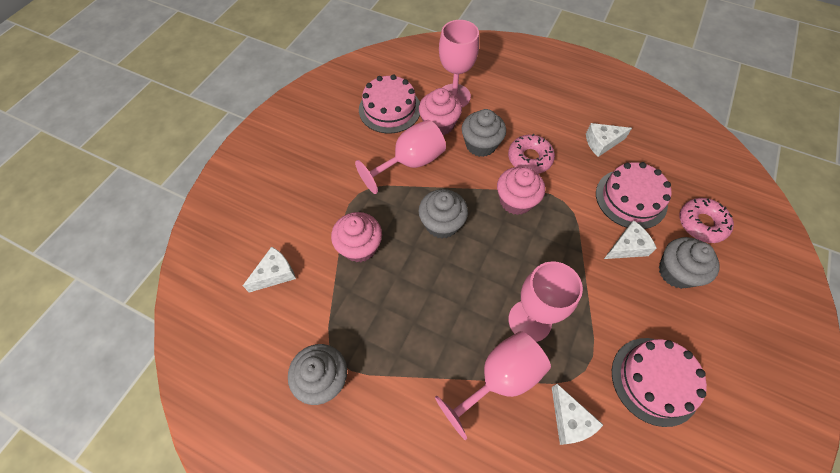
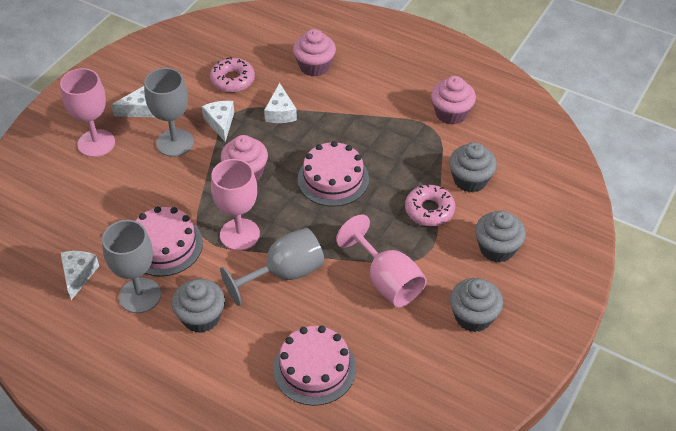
grey goblet: none = 0 -> [102,220,161,313] [144,68,194,157] [220,228,325,306] = 3
pink goblet: [355,120,446,194] [435,331,551,440] [439,20,479,107] [508,261,583,342] = 4 -> [60,68,115,157] [211,159,260,251] [336,214,427,307] = 3

